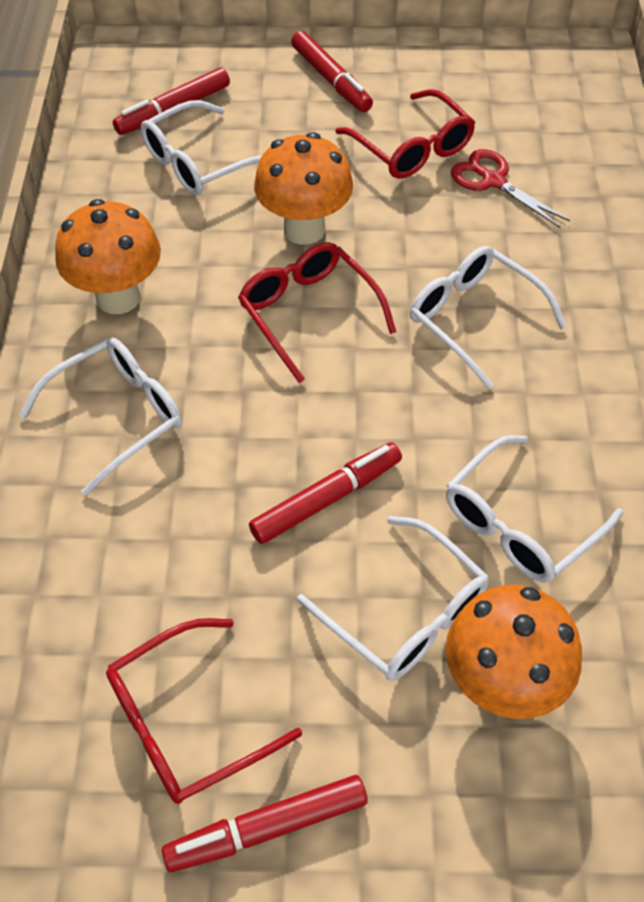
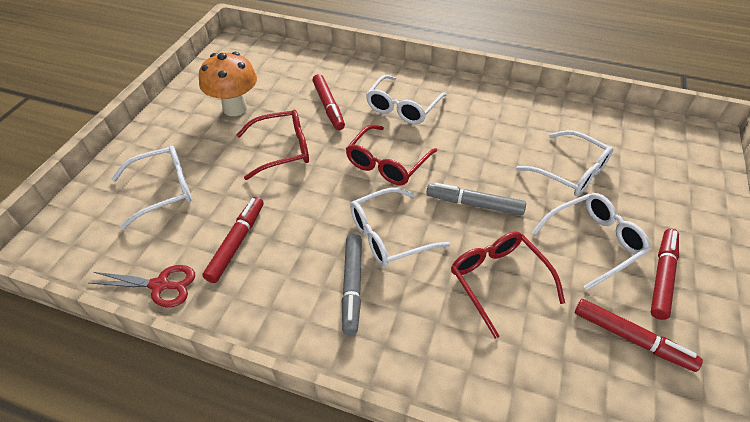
grey marker: none = 0 -> [342,234,362,336] [426,183,526,215] = 2
orange mushroom: [55,199,161,314] [254,132,353,245] [446,585,582,719] = 3 -> [199,52,257,116] = 1

